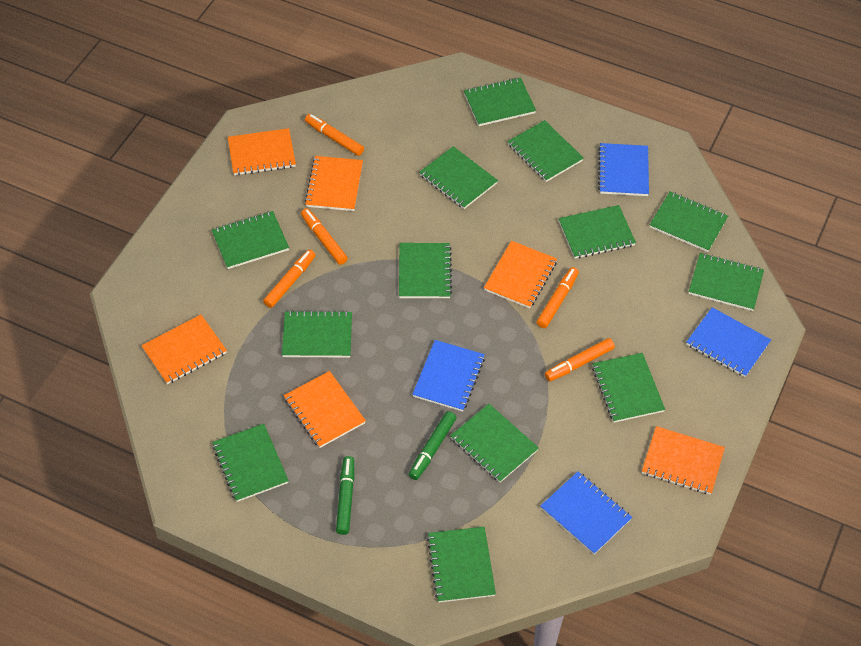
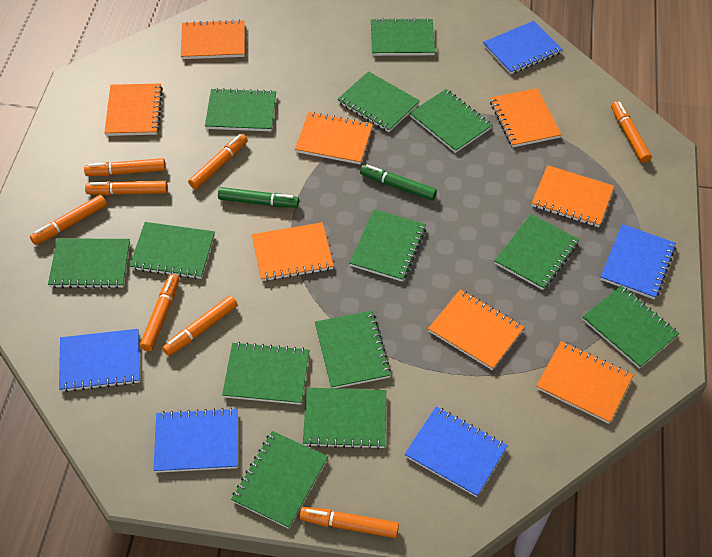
blue notebook: [412,340,485,412] [541,471,632,555] [598,143,649,196] [686,307,771,377] = 4 -> [59,329,140,392] [153,408,238,473] [404,407,508,497] [483,21,563,74] [600,224,676,299] = 5
orange marker: [263,250,315,308] [301,208,348,265] [305,114,364,156] [537,267,579,328] [545,338,615,381] = 5 -> [30,195,107,245] [84,158,166,176] [85,181,168,195] [140,274,179,351] [162,295,238,356] [188,134,248,189] [300,507,399,538] [611,101,651,163] = 8
orange notebook: [141,315,227,384] [228,128,296,175] [284,371,366,448] [305,156,363,211] [484,241,557,309] [642,426,725,495] = 6 -> [104,83,163,136] [181,20,245,59] [252,222,334,281] [295,112,373,164] [428,289,524,370] [490,88,562,147] [532,165,614,227] [536,341,633,424] = 8

